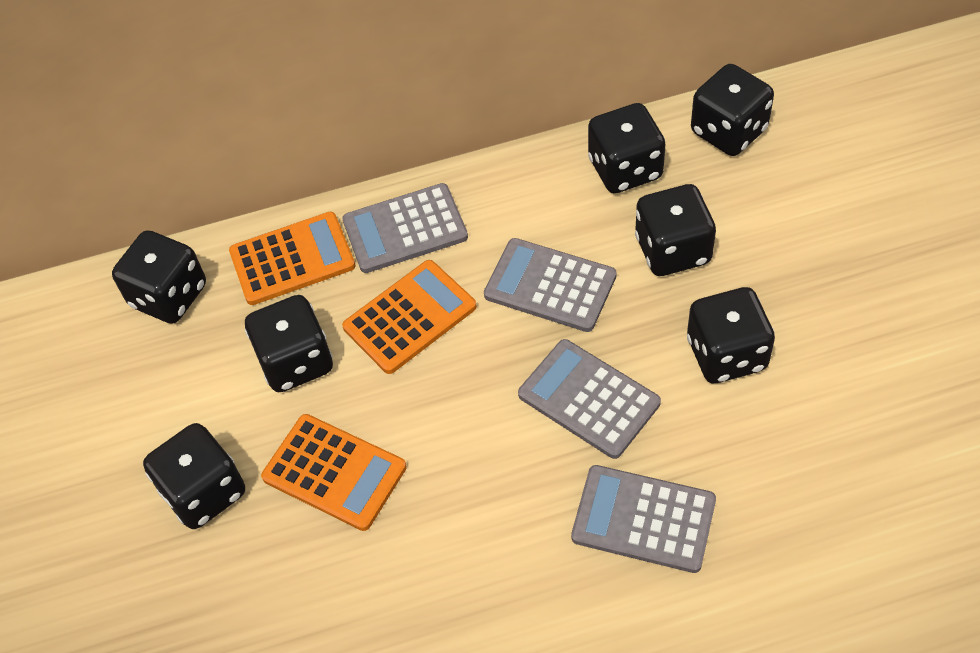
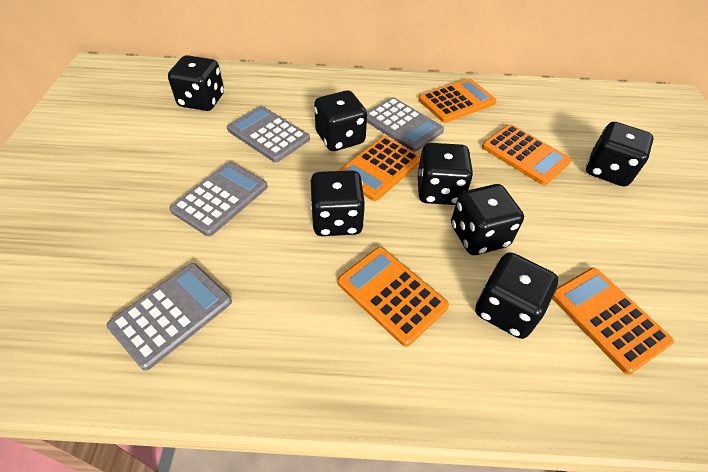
orange calculator: [229,212,356,305] [261,414,407,531] [342,260,477,374] = 3 -> [338,136,421,201] [338,247,449,347] [419,79,497,123] [482,124,571,185] [552,268,674,375] = 5

